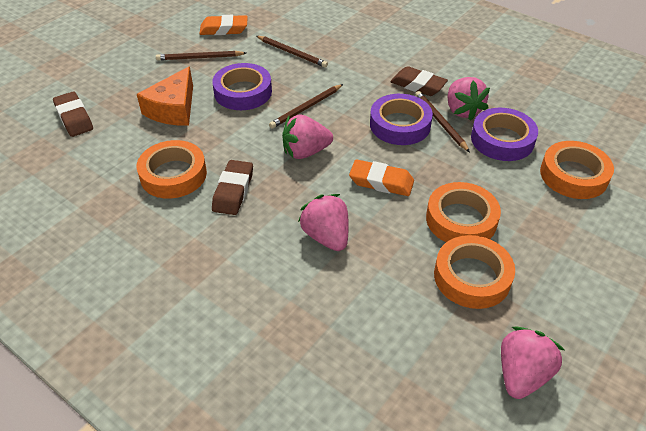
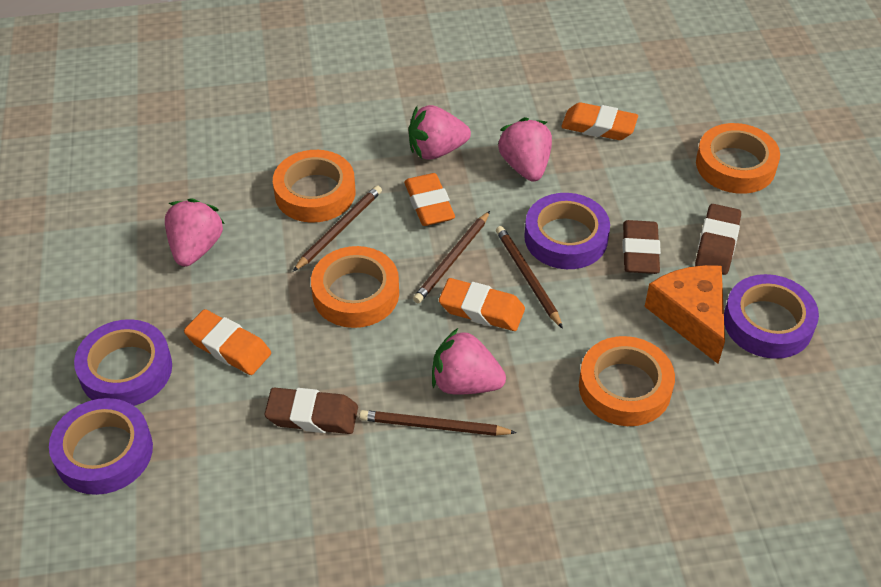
orange eraser: [199,15,248,35] [349,160,414,196] = 2 -> [184,309,271,375] [404,173,455,226] [439,278,525,331] [561,102,638,140] = 4
purple tape: [212,63,272,110] [370,94,433,145] [471,108,538,161] = 3 -> [49,398,153,495] [74,319,172,406] [524,193,610,269] [724,274,819,359] = 4

